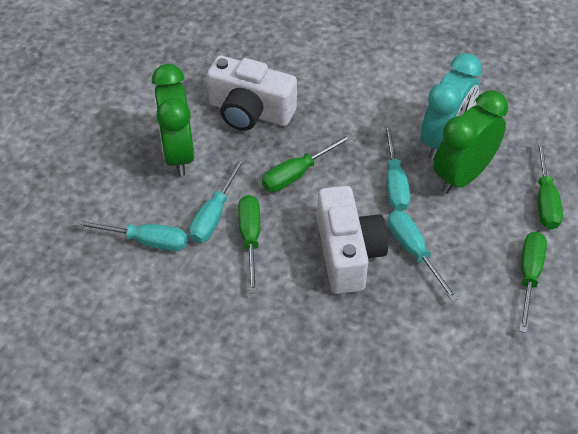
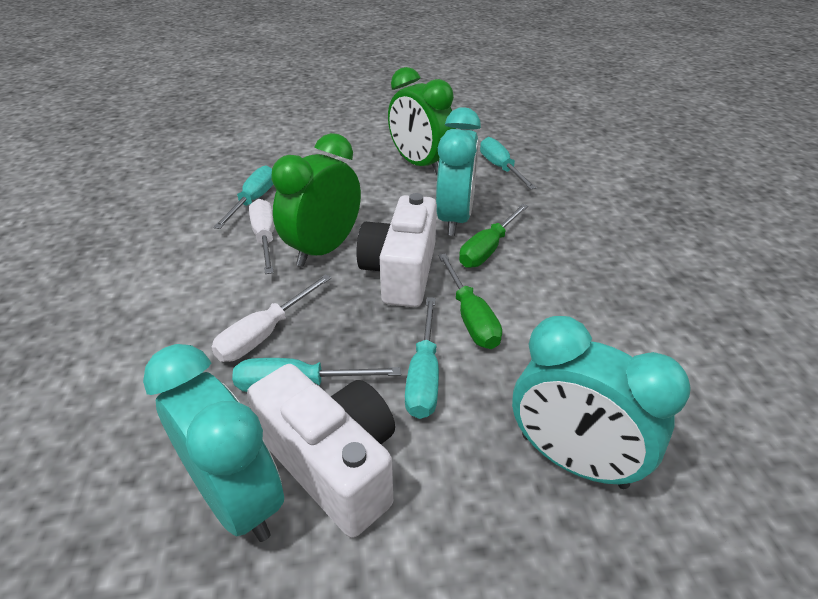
green screwdriver: [238,195,260,293] [262,133,353,192] [519,232,547,333] [536,140,563,229] = 4 -> [438,253,502,349] [459,204,528,268] = 2
turquoise clock: [421,53,482,160] = 1 -> [143,344,284,542] [436,107,481,236] [512,316,691,489] = 3
white screwdriver: none = 0 -> [211,274,332,362] [249,199,274,274] = 2

